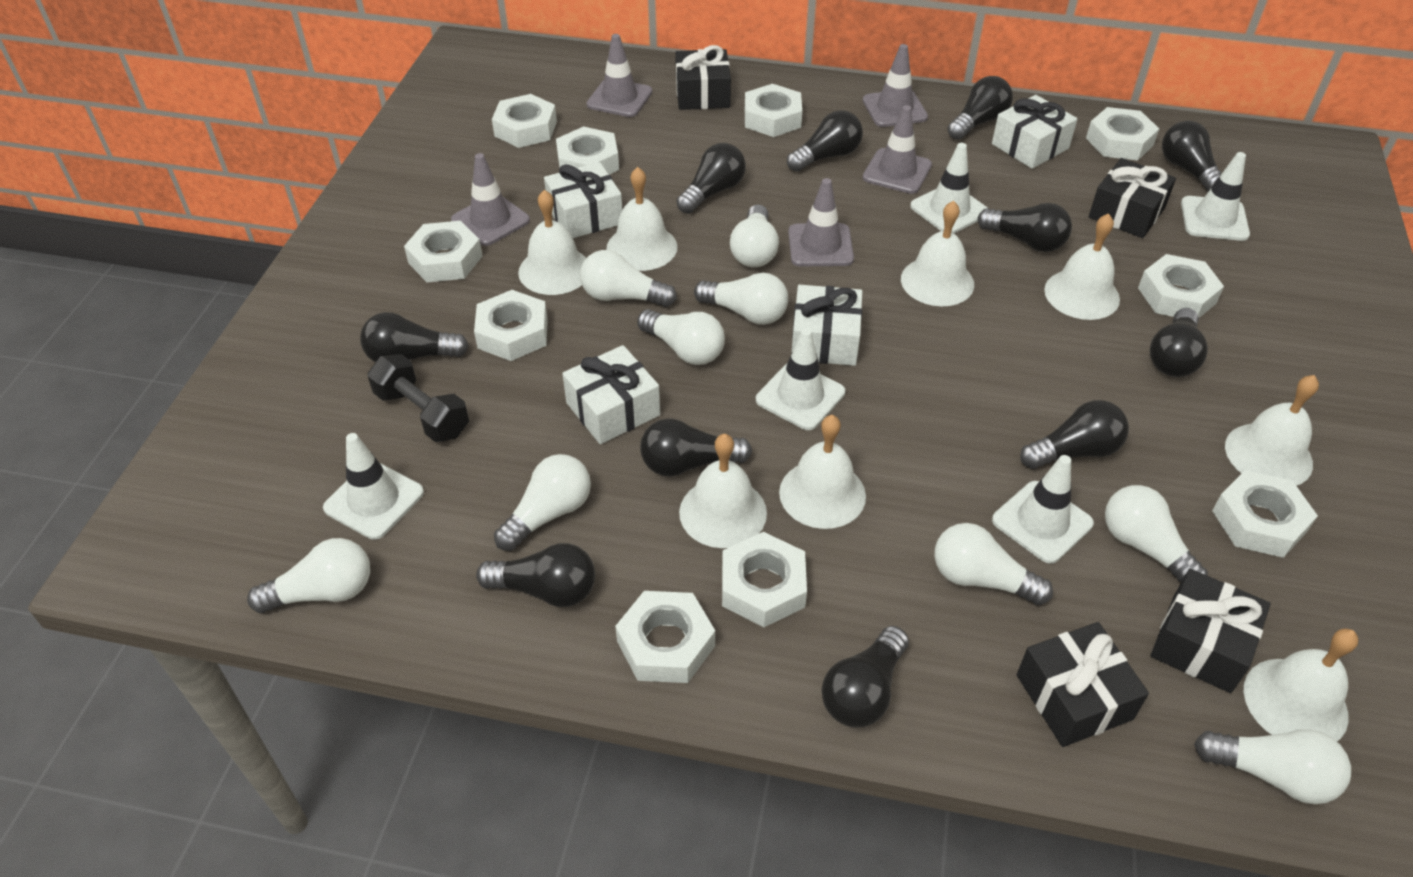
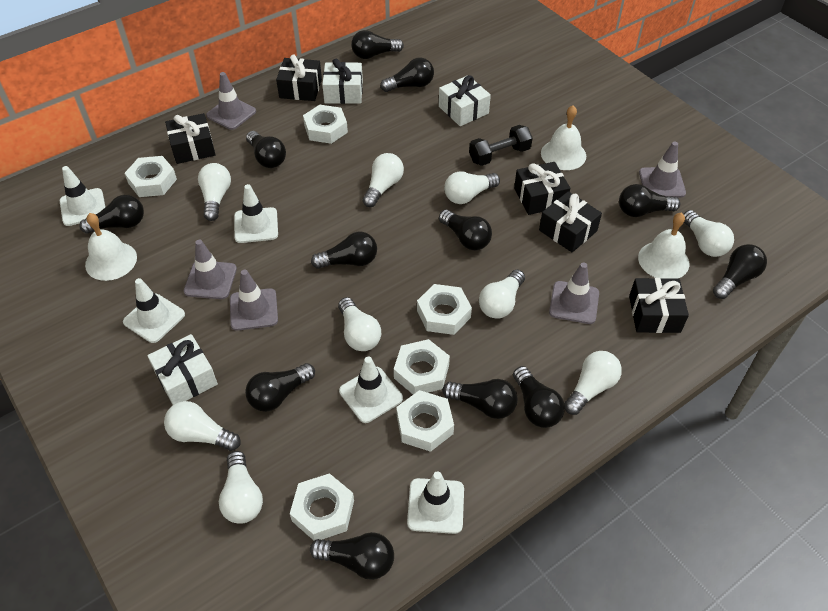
black gift: [675,45,731,110] [1017,622,1149,747] [1089,158,1176,238] [1151,569,1271,693] = 4 -> [165,113,216,164] [276,55,322,101] [514,162,570,215] [539,192,602,252] [629,278,689,333] = 5
black light bulb: [360,312,469,362] [476,543,595,607] [640,419,752,477] [676,143,746,214] [787,110,863,172] [821,626,909,728] [947,76,1013,140] [977,203,1072,252] [1020,400,1129,469] [1150,308,1208,377] [1162,120,1221,192] = 11 -> [79,195,144,234] [245,363,315,412] [246,131,286,168] [310,532,394,580] [311,232,377,269] [351,30,404,59] [380,58,434,92] [439,210,492,250] [442,379,518,419] [513,366,565,428] [619,184,680,217] [713,244,767,299] = 12
white bell: [518,190,586,295] [606,167,677,271] [679,434,767,548] [779,415,866,529] [901,201,974,306] [1044,213,1120,320] [1225,375,1319,486] [1244,628,1358,741] = 8 -> [85,213,137,281] [541,105,586,170] [638,212,689,278] = 3
white gift: [544,162,622,238] [562,345,660,444] [791,285,862,366] [992,95,1077,169] = 4 -> [147,334,218,405] [322,59,363,104] [439,75,491,126] = 3
white nut: [404,221,483,282] [474,290,548,361] [492,94,557,148] [556,126,619,175] [615,591,715,683] [722,532,807,627] [745,84,802,137] [1086,107,1159,161] [1138,254,1224,318] [1212,470,1318,558] = 10 -> [124,156,177,197] [290,473,354,541] [303,105,348,144] [394,339,450,395] [396,390,454,452] [417,284,472,335] = 6

